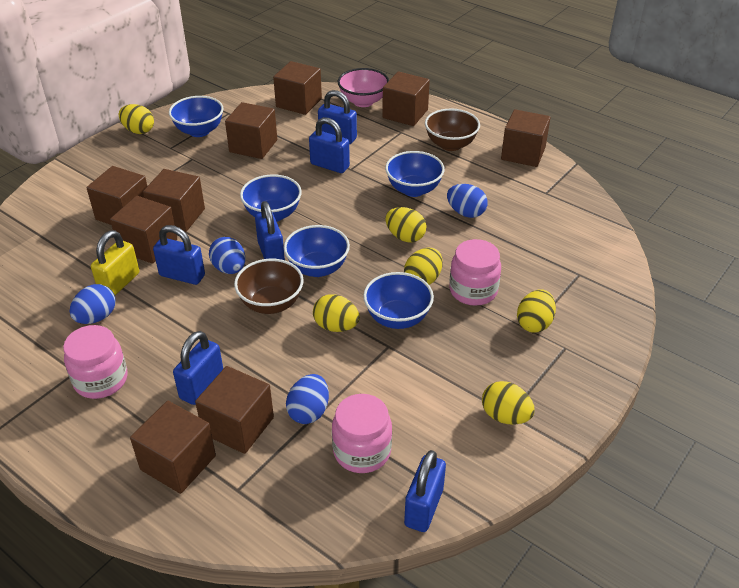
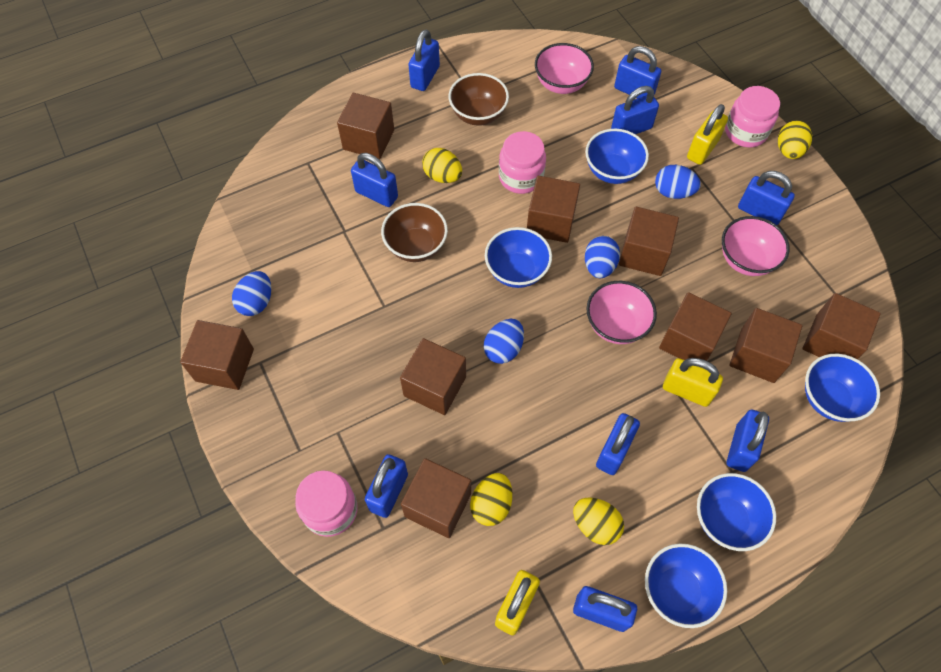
blue padlock: [153,225,205,285] [173,331,223,405] [255,201,285,260] [309,117,350,173] [318,90,357,144] [404,450,446,532] = 6 -> [351,153,398,207] [365,454,408,518] [408,30,440,91] [573,586,637,632] [596,413,640,475] [611,86,659,134] [614,46,661,98] [727,409,769,472] [738,171,795,225] = 9
pink bowl: [337,68,389,107] = 1 -> [535,43,594,94] [586,281,657,344] [722,216,790,276] = 3
yellow egg: [119,104,154,134] [313,294,360,332] [385,207,426,242] [404,248,443,285] [482,381,535,425] [517,290,556,333] = 6 -> [422,148,462,183] [470,473,512,526] [573,497,624,545] [778,120,812,159] = 4
yellow padlock: [91,230,139,296] = 1 -> [495,570,540,635] [663,358,723,407] [687,104,728,165] = 3

